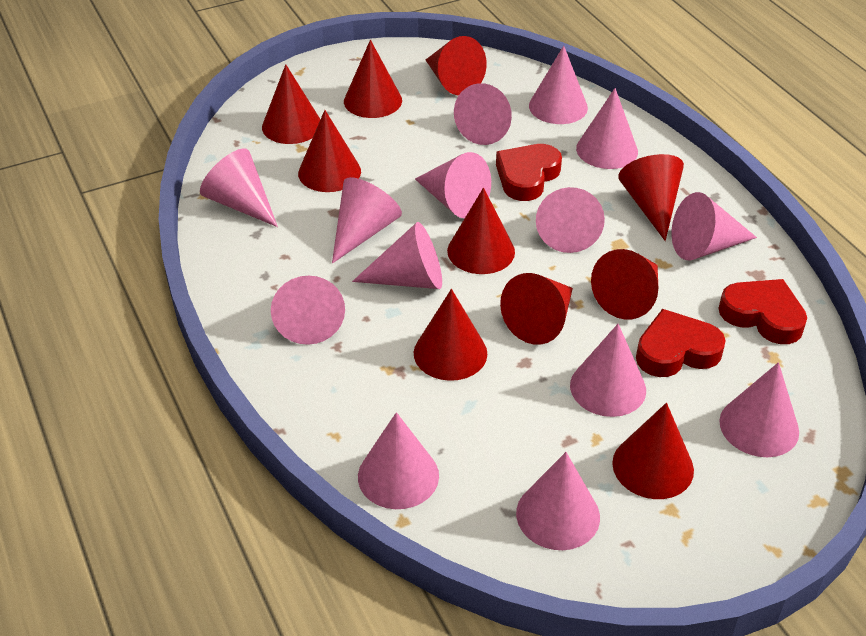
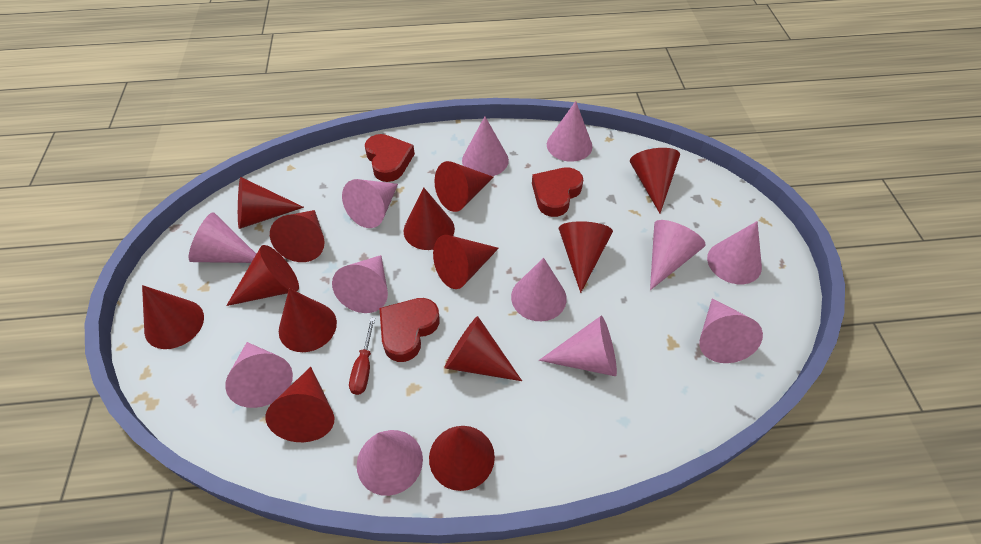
pink cone: [200,148,278,227] [271,275,345,345] [332,177,402,264] [352,222,442,289] [358,412,439,509] [415,152,491,219] [454,83,512,145] [516,452,600,550] [529,46,588,124] [536,187,605,253] [570,324,646,417] [576,88,638,169] [672,192,757,261] [719,362,799,457] = 14 -> [189,212,256,263] [225,342,293,408] [332,255,388,313] [342,179,398,228] [357,430,423,496] [462,116,509,176] [511,258,567,321] [539,316,617,376] [547,101,592,162] [650,220,706,290] [699,298,763,363] [707,221,762,284] = 12
red cone: [262,64,320,144] [298,110,361,192] [344,40,402,118] [414,289,487,381] [426,36,487,95] [447,187,515,274] [500,273,573,345] [591,249,658,319] [612,403,694,499] [618,154,684,241] = 10 -> [142,285,204,349] [226,245,299,306] [238,177,304,229] [266,367,334,442] [270,210,325,262] [279,288,337,352] [404,187,455,250] [429,426,495,491] [433,235,499,289] [434,161,494,212] [444,316,522,381] [559,221,613,293] [630,148,680,213] = 13
red screwdriver: none = 0 -> [349,318,375,395] = 1

